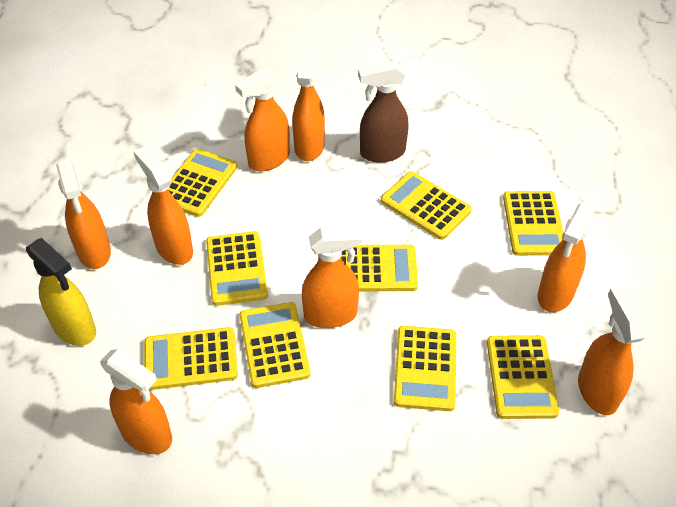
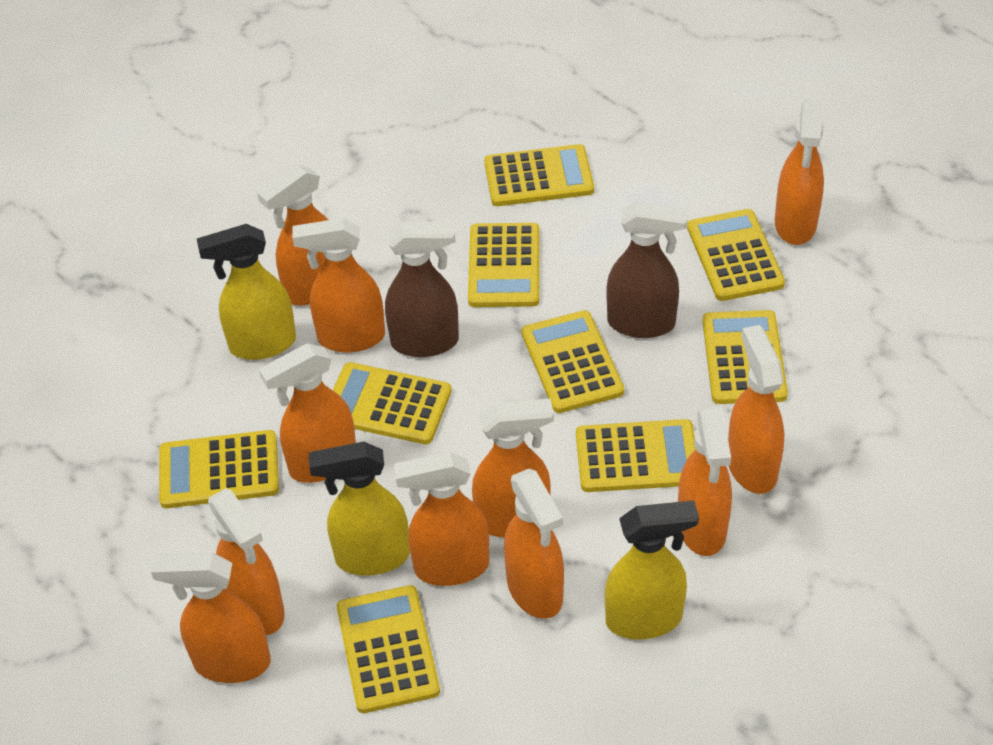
brown spray bottle: [358,61,409,163] = 1 -> [385,222,459,357] [607,200,689,338] = 2
orange spray bottle: [56,159,111,269] [100,349,172,454] [133,146,193,265] [235,67,290,172] [292,44,325,161] [302,226,364,328] [538,203,596,312] [578,287,646,415] = 8 -> [151,553,271,683] [208,488,285,635] [257,165,328,305] [259,343,356,483] [292,218,385,353] [394,451,489,586] [472,399,554,537] [504,469,564,619] [678,405,732,556] [728,325,784,494] [775,100,824,245] = 11
yellow spray bottle: [26,238,96,346] = 1 -> [197,224,296,360] [308,441,410,576] [605,500,699,639] = 3

